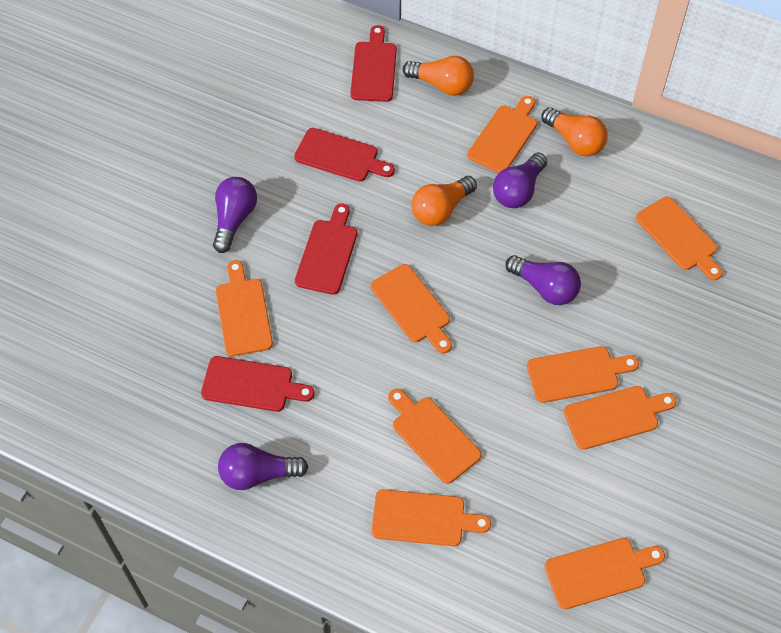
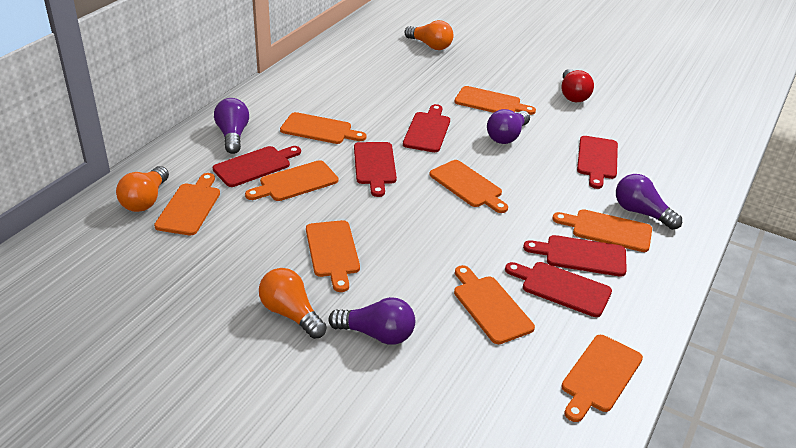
red cutting board: [201,356,314,412] [294,128,395,181] [295,203,358,295] [350,25,397,102] = 4 -> [213,146,301,187] [354,142,397,197] [403,104,450,152] [505,262,612,317] [523,235,627,277] [577,136,618,189] = 6
red light bulb: none = 0 -> [562,69,594,102] = 1

